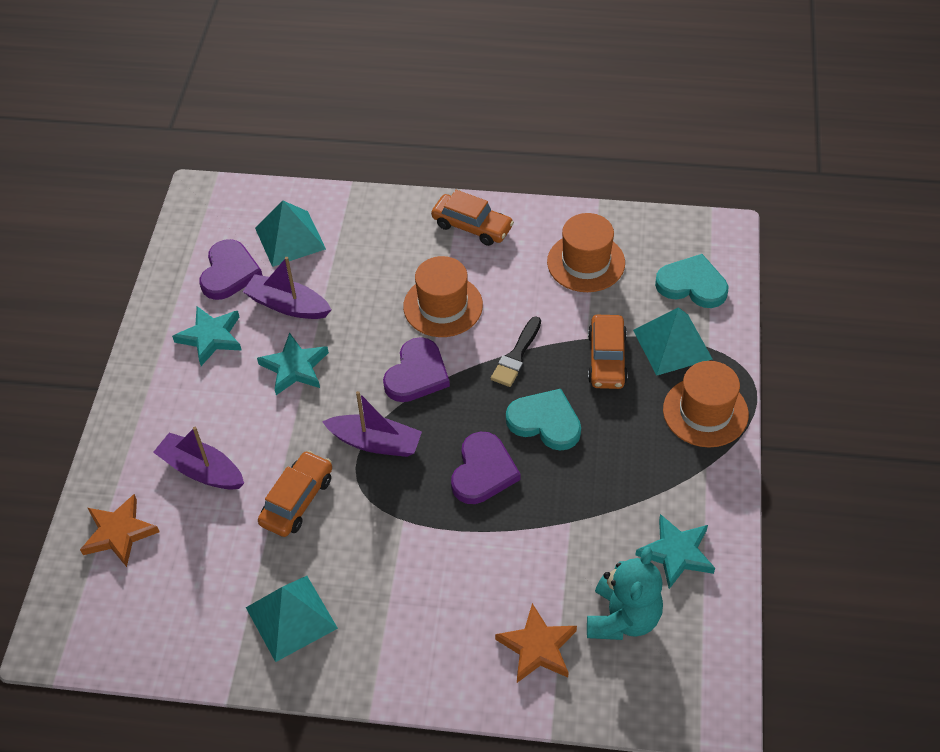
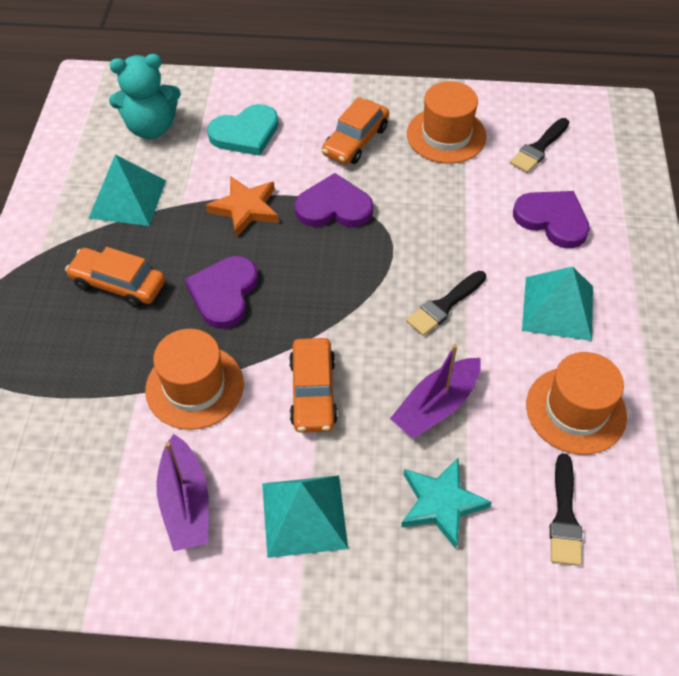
black brush: [491,316,541,387] = 1 -> [406,271,486,336] [510,118,569,173] [550,454,582,566] = 3
orange star: [80,494,160,567] [495,603,577,683] = 2 -> [206,176,279,237] = 1
purple boat: [153,427,244,489] [243,257,332,319] [322,391,422,457] = 3 -> [157,434,209,551] [390,344,481,439] = 2
turquoise heart: [506,389,581,451] [655,254,728,308] = 2 -> [207,104,278,156] = 1
turquoise star: [172,306,242,366] [257,332,329,395] [636,514,715,589] = 3 -> [401,458,492,549] = 1

